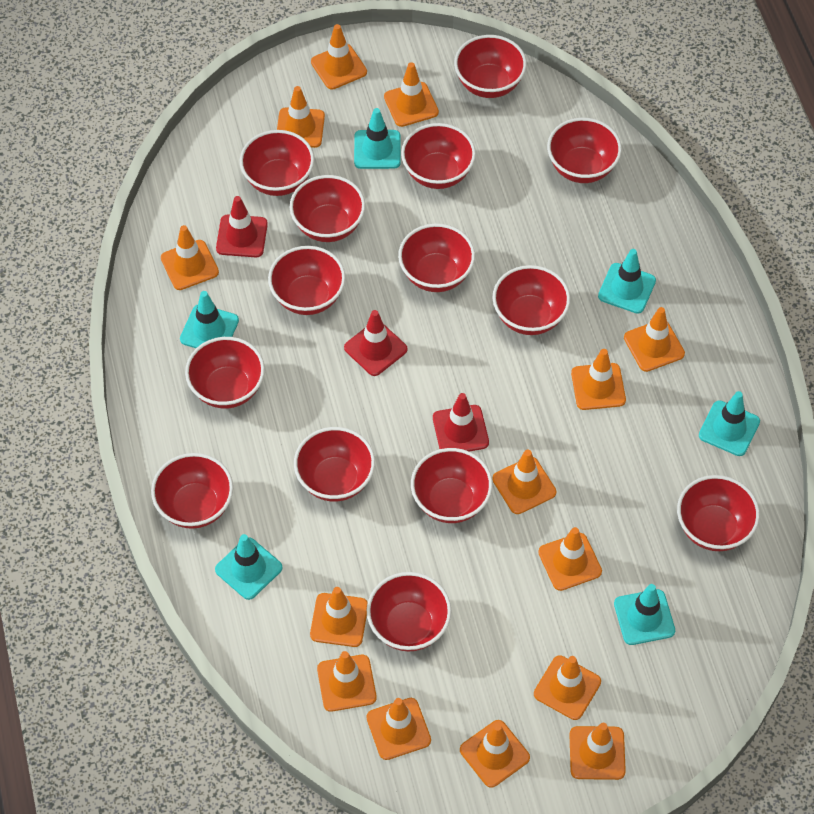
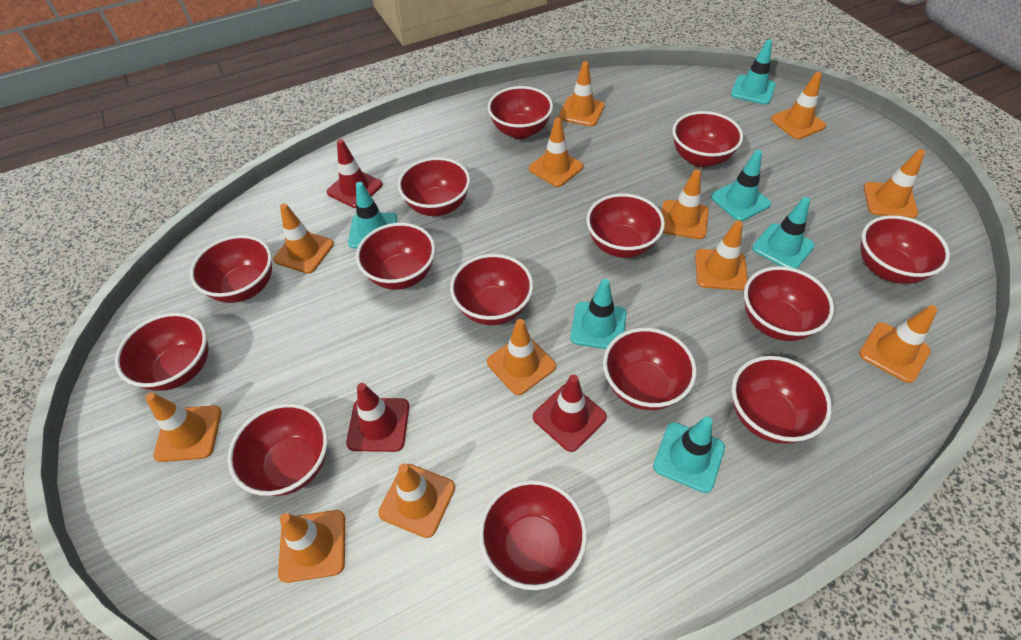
orange traffic cone: [161,225,219,290] [277,86,325,148] [310,587,368,647] [311,24,367,90] [317,651,377,712] [366,698,431,760] [384,62,439,127] [460,720,530,788] [492,450,556,514] [534,655,601,720] [538,527,602,591] [569,723,626,780] [571,349,626,410] [624,307,685,372] = 14 -> [145,393,222,462] [273,203,334,274] [278,510,345,583] [378,464,455,538] [487,319,556,395] [529,118,583,187] [559,61,605,126] [661,169,709,239] [695,220,748,290] [771,72,826,139] [859,305,938,383] [864,149,925,219] = 12

